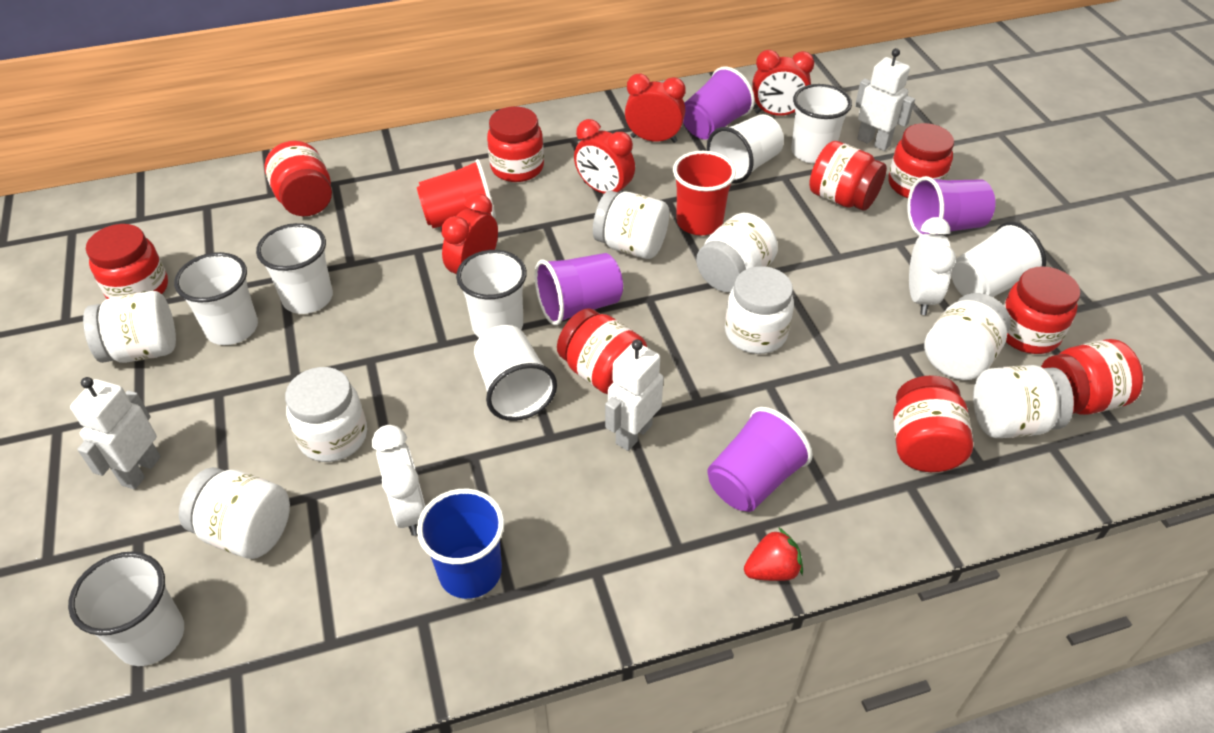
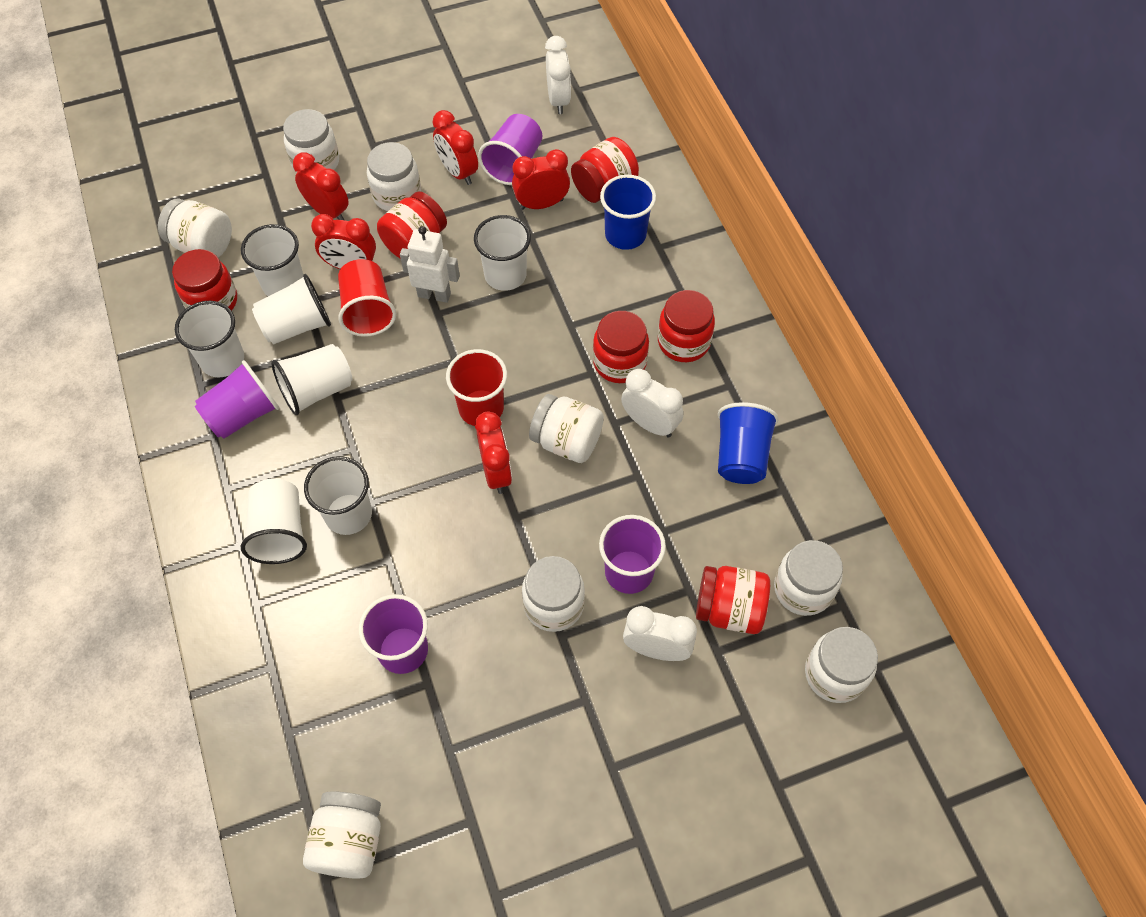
blue cup: [417,489,504,599] = 1 -> [600,175,656,250] [718,402,779,484] = 2
red clock: [441,193,498,286] [574,119,635,194] [625,74,686,143] [752,50,814,116] = 4 -> [293,152,349,220] [311,214,376,269] [433,110,478,185] [475,411,512,494] [512,149,570,210] = 5
red jar: [86,224,168,299] [265,141,332,216] [487,107,544,182] [557,308,647,394] [809,141,887,211] [888,123,954,198] [893,375,973,472] [1003,266,1081,354] [1041,339,1143,415] = 9 -> [172,249,237,310] [377,191,447,259] [571,137,639,203] [593,311,649,383] [658,290,715,362] [696,566,770,634] = 6
red strawberry: [744,527,803,581] = 1 -> none = 0
white clock: [372,425,425,536] [909,217,956,315] = 2 -> [545,36,571,114] [621,369,684,438] [623,606,697,661] = 3
white cup: [68,552,184,666] [174,252,258,345] [256,223,333,314] [456,250,527,338] [474,325,557,421] [707,114,784,183] [791,84,852,164] [951,222,1046,297] = 8 -> [175,301,244,377] [241,224,303,296] [241,479,307,564] [252,274,331,344] [271,344,352,415] [304,456,372,535] [474,215,531,291] = 7
white robot: [70,377,161,489] [605,339,664,451] [855,48,915,151] = 3 -> [400,226,460,303] = 1

